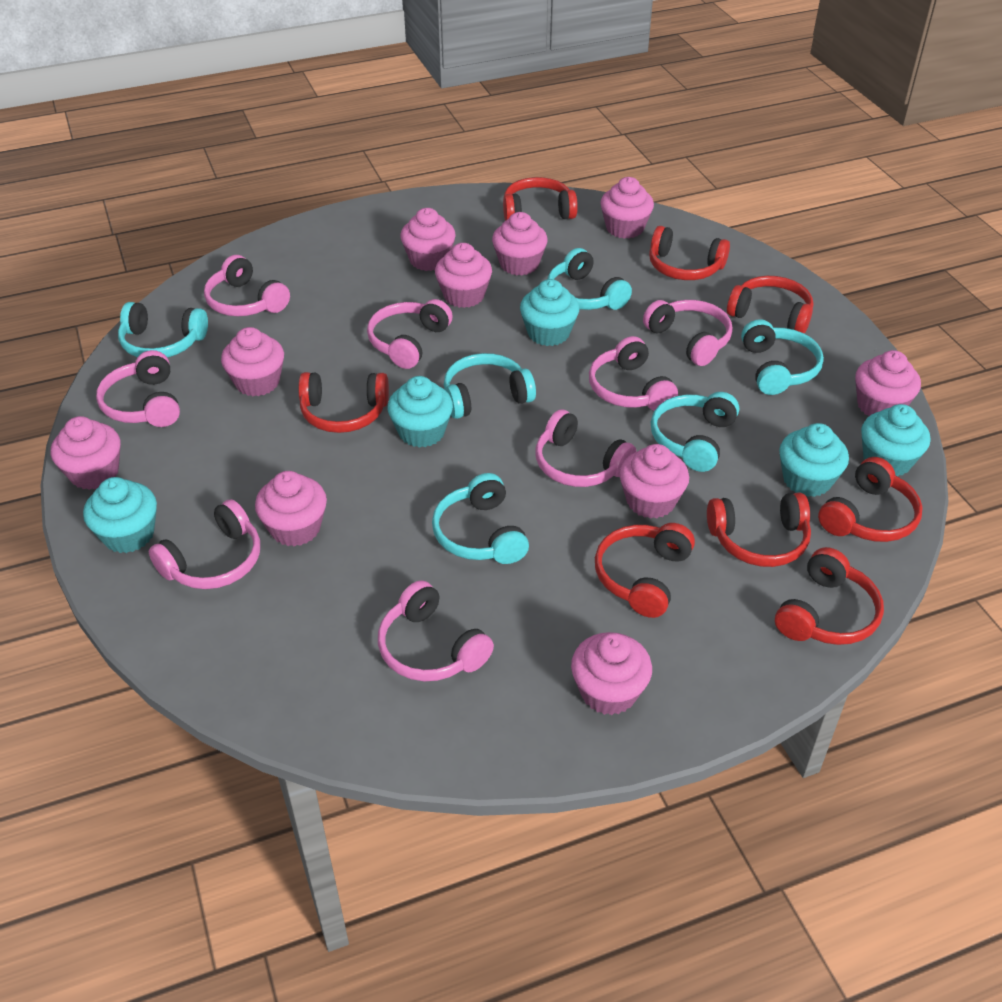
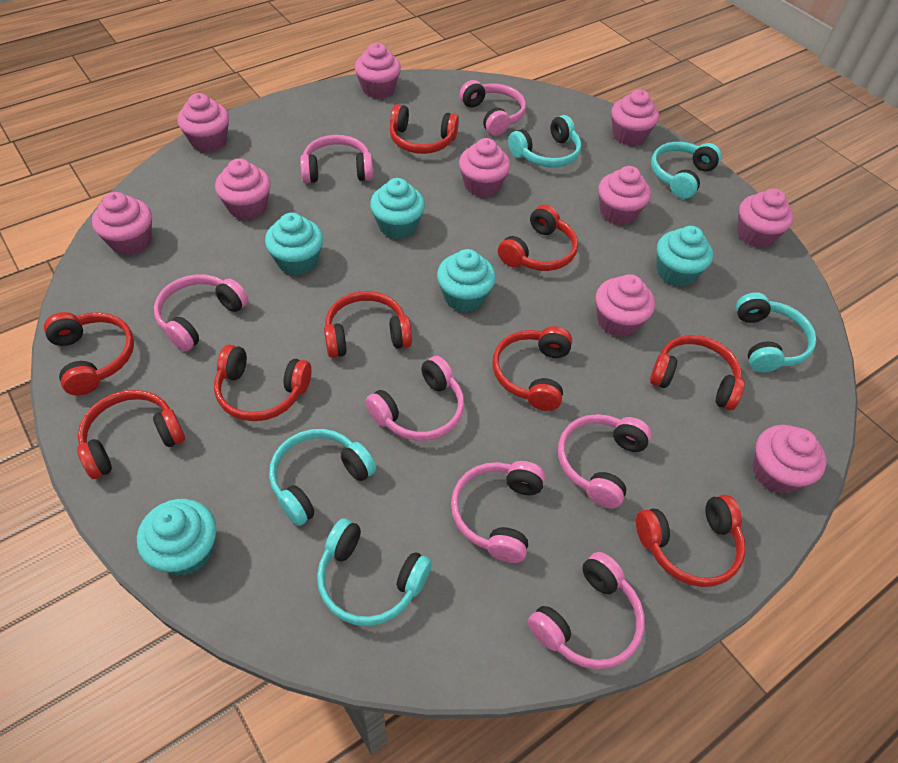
pink headphones: [96,350,180,427] [149,499,260,589] [204,255,290,316] [367,299,453,369] [378,580,494,682] [536,409,636,487] [589,336,678,411] [643,300,733,366] = 8 -> [154,274,249,351] [300,135,373,183] [365,356,464,441] [451,461,545,563] [460,80,526,136] [528,552,645,669] [558,414,652,509] = 7
red headphones: [298,372,389,433] [503,177,578,221] [595,523,695,618] [649,226,730,280] [707,492,811,567] [727,276,813,334] [775,547,884,645] [818,457,923,542] = 8 -> [44,312,134,396] [77,390,185,479] [214,345,312,421] [324,291,412,358] [390,104,459,154] [492,326,572,411] [498,205,578,271] [636,495,746,587] [650,335,745,410] = 9
turquoise headphones: [118,302,208,358] [432,473,529,564] [444,353,536,419] [547,248,632,310] [651,392,739,472] [741,319,824,395] = 6 -> [269,429,376,526] [317,519,432,626] [508,115,581,168] [651,142,721,199] [736,292,816,372] = 5

